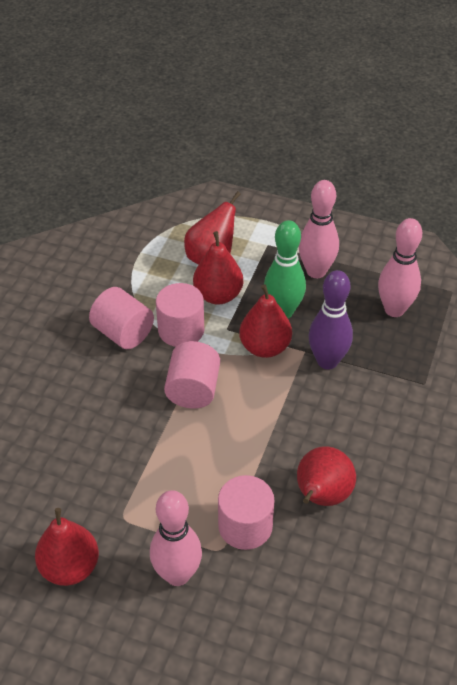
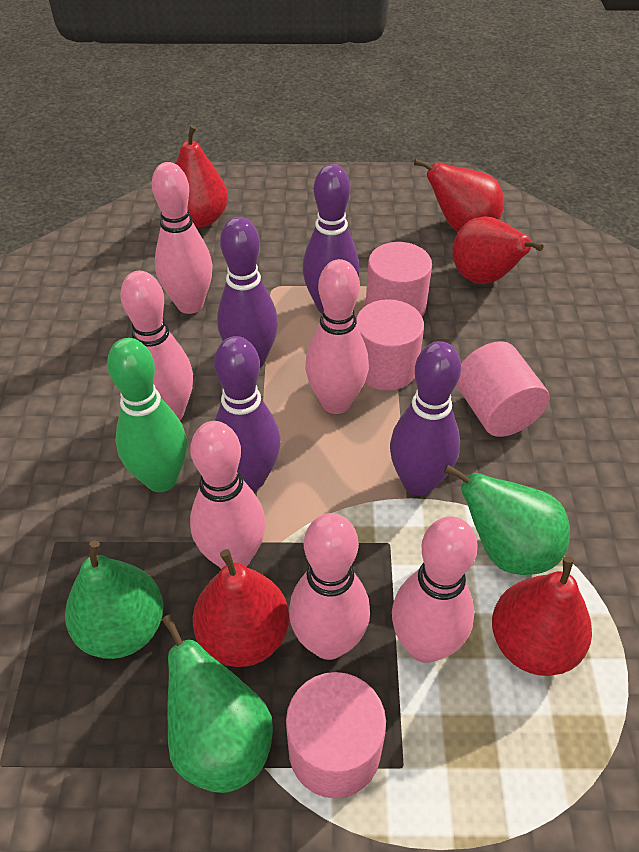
green pear: none = 0 -> [65,541,164,659] [162,614,273,793] [444,465,570,575] = 3
pink bowling pin: [150,490,202,586] [299,180,339,278] [378,218,422,317] = 3 -> [120,271,193,420] [152,162,212,314] [190,421,266,569] [289,513,370,660] [305,259,369,414] [392,516,478,663] = 6
purple bowling pin: [309,270,353,369] = 1 -> [214,336,281,491] [217,217,278,368] [302,164,359,314] [390,341,461,496] = 4

